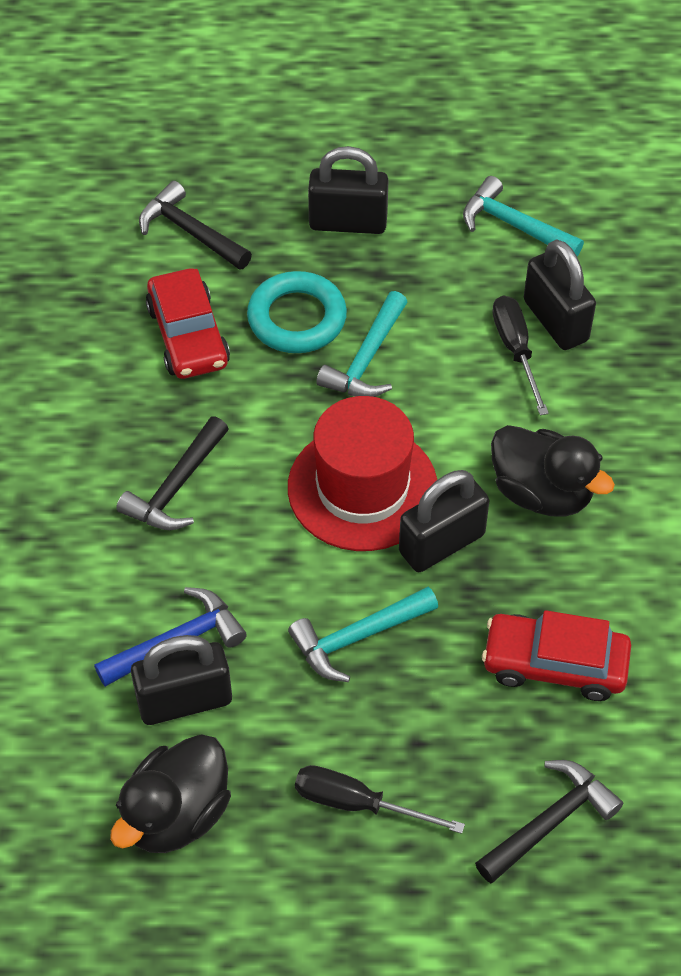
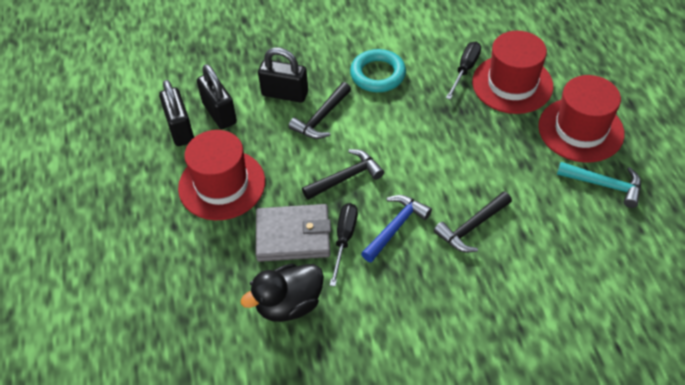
black duck: [110,735,231,853] [491,425,615,517] = 2 -> [240,264,324,322] = 1
black padlock: [131,635,232,725] [308,146,388,234] [399,470,489,572] [524,239,596,350] = 4 -> [159,80,194,146] [197,64,237,129] [258,48,308,103] = 3
grey wallet: none = 0 -> [256,204,331,262] = 1
red car: [146,268,230,379] [482,610,631,701] = 2 -> none = 0
red hat: [288,396,437,551] = 1 -> [178,130,265,220] [472,31,553,114] [538,75,625,162] = 3
turquoise hammer: [288,587,438,682] [316,291,407,397] [463,176,584,256] = 3 -> [557,162,641,208] = 1

